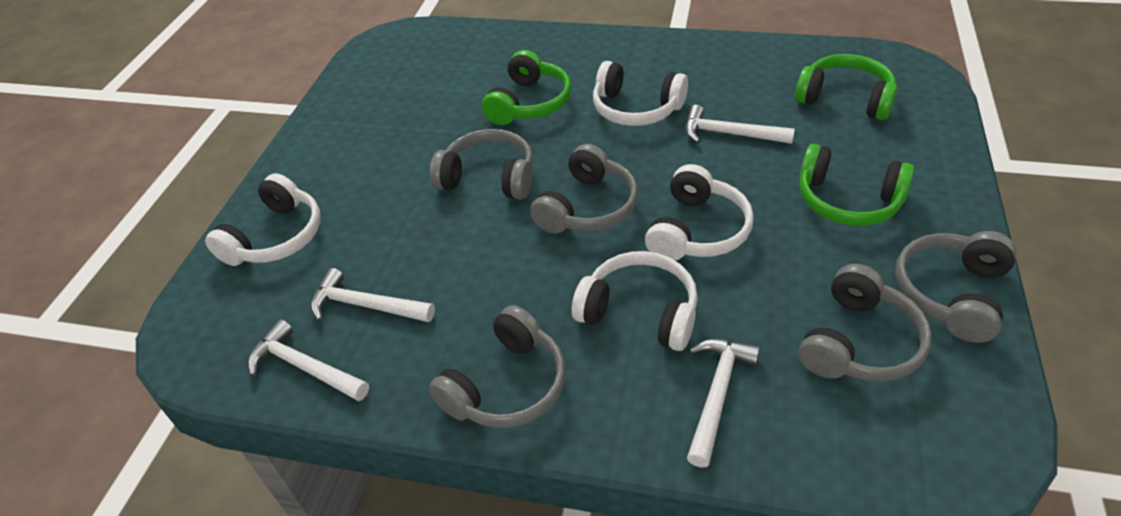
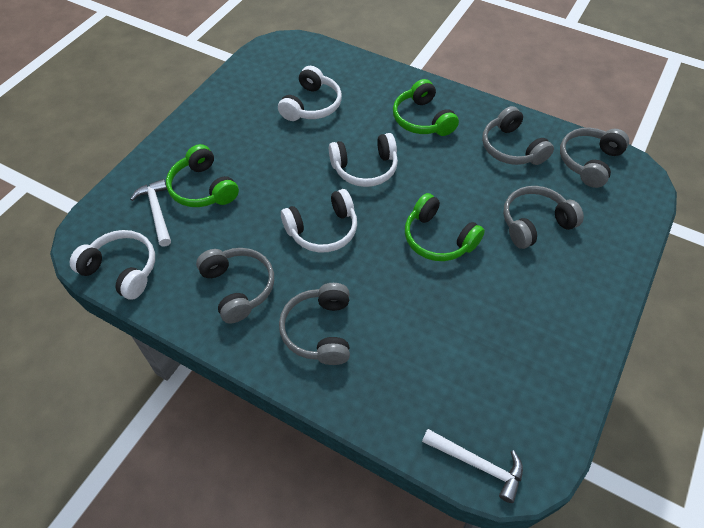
white hammer: [248,319,369,401] [310,268,435,322] [685,105,795,144] [687,339,760,468] = 4 -> [130,179,171,247] [422,429,523,503] = 2

